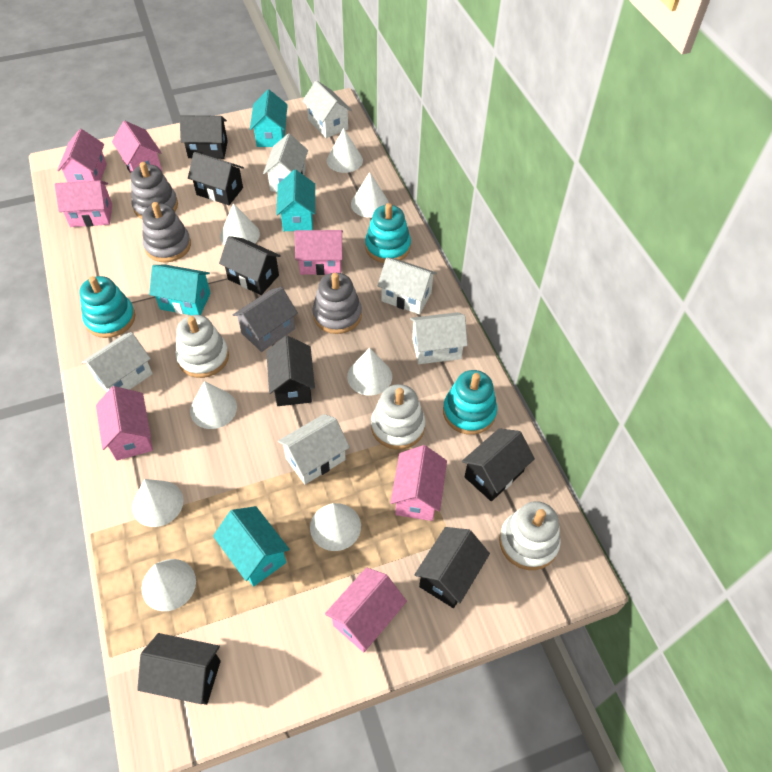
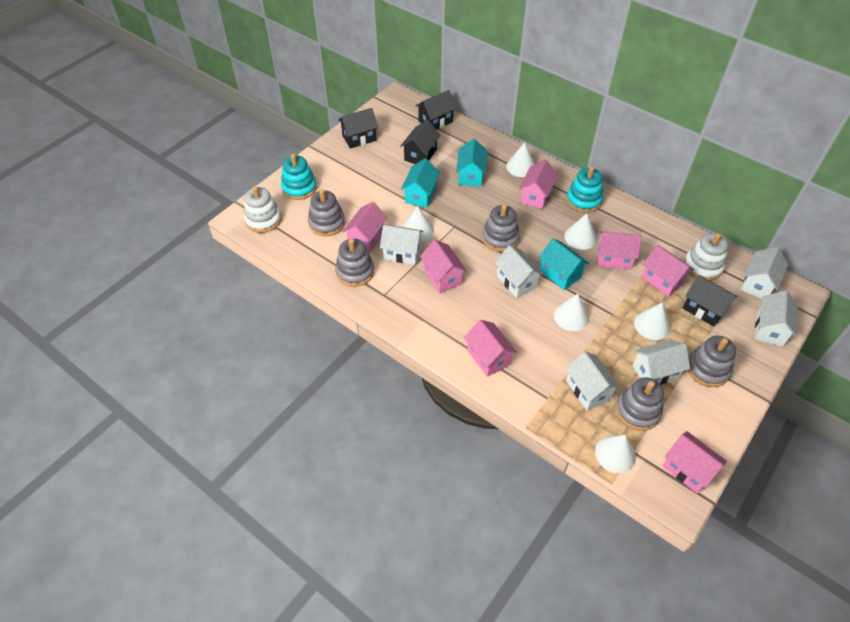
black house: [137,633,221,705] [180,115,228,159] [188,152,244,205] [219,236,281,295] [266,335,315,406] [414,527,490,608] [462,428,535,501] = 7 -> [338,108,378,149] [401,120,441,164] [416,90,457,130] [682,275,737,327] = 4
grey house: [233,287,298,352] = 1 -> none = 0
grey stacking toy: [131,162,178,219] [142,202,191,262] [312,273,362,334] = 3 -> [308,189,345,236] [335,239,374,287] [482,204,520,252] [616,377,664,431] [687,336,736,387] = 5
turquoise house: [149,265,211,315] [213,506,290,587] [250,90,288,147] [276,169,315,231] = 4 -> [401,158,440,208] [456,139,488,187] [539,238,589,290] = 3
turquoise stacking toy: [79,276,135,338] [365,203,411,263] [443,370,497,435] = 3 -> [281,154,317,200] [566,166,603,213] = 2
white cone: [132,479,184,527] [142,559,196,611] [190,381,237,429] [220,203,260,245] [310,503,361,551] [327,128,363,173] [347,348,392,396] [351,172,389,218] = 8 -> [403,206,434,242] [506,142,535,177] [554,294,589,331] [564,213,597,250] [595,435,636,473] [634,302,670,340] = 6
white stacking toy: [175,315,229,378] [371,384,425,450] [499,501,561,570] = 3 -> [244,186,282,233] [684,233,728,281] = 2

